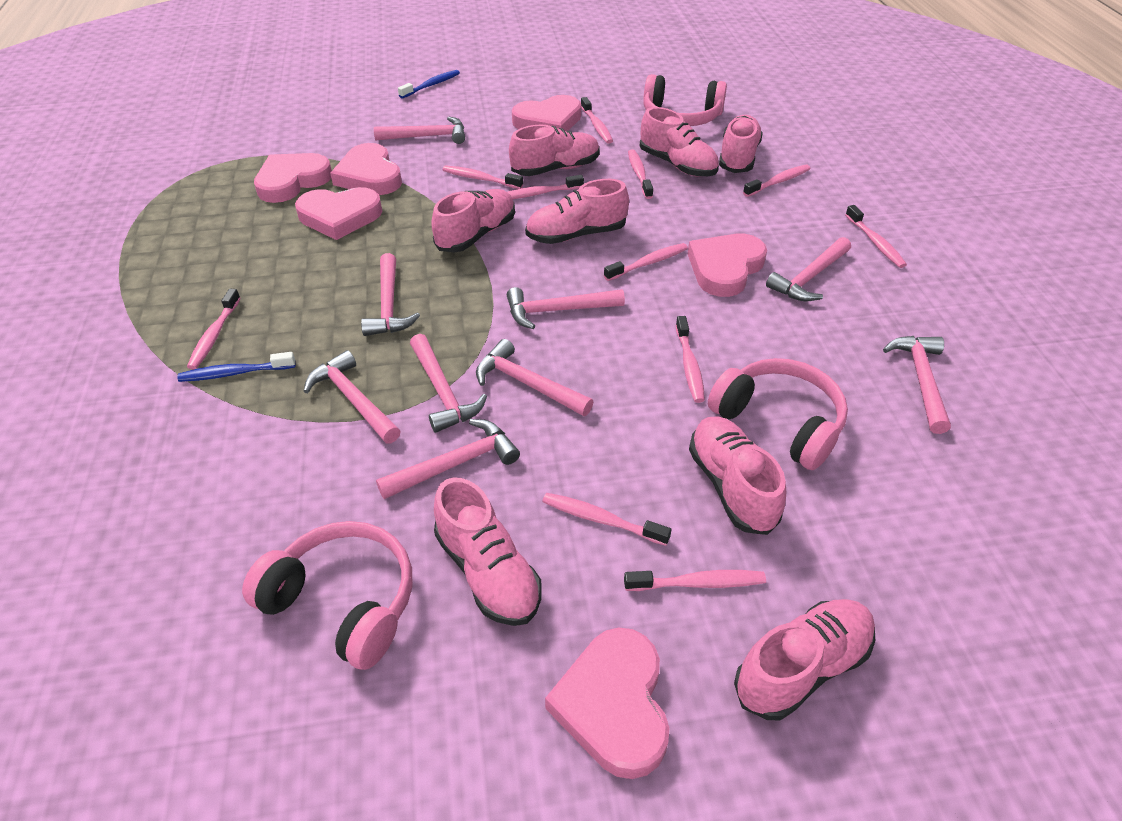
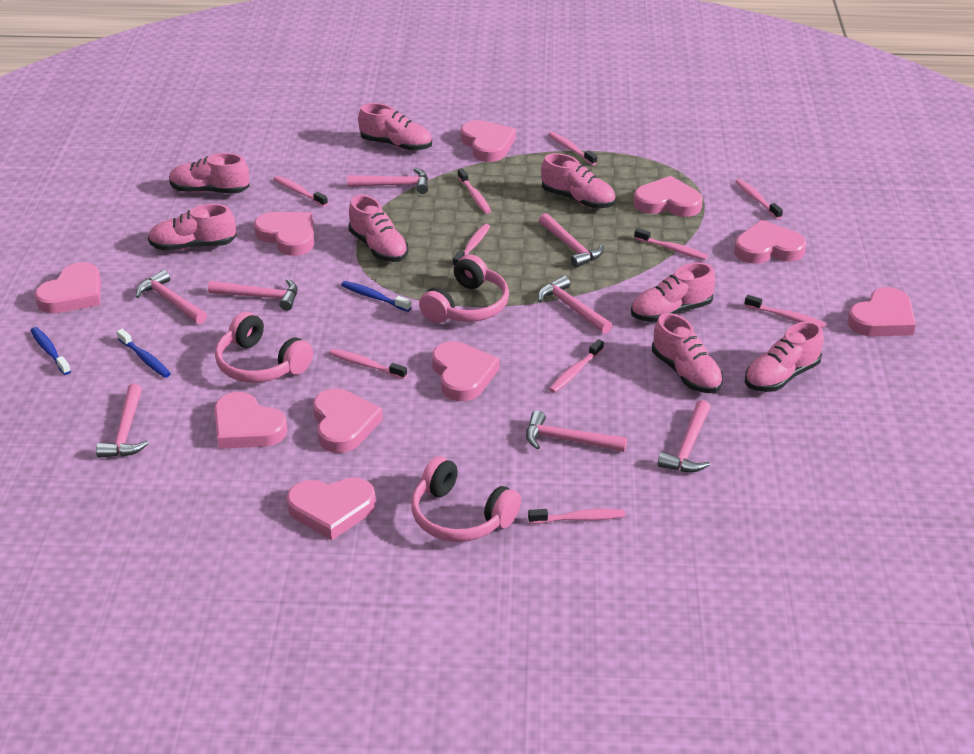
blue toothbrush: [177,352,295,382] [398,70,460,98] = 2 -> [30,327,71,375] [117,329,171,378] [341,281,412,312] = 3
pink hammer: [303,350,401,444] [361,253,420,336] [374,117,465,144] [376,419,520,499] [410,334,487,433] [476,339,593,416] [507,287,625,329] [766,237,851,301] [883,336,951,434] = 9 -> [96,384,149,458] [136,270,207,324] [208,279,298,311] [347,168,428,194] [526,410,627,452] [538,276,612,334] [539,213,604,268] [658,400,711,472] = 8
pink heart: [254,153,332,203] [295,187,382,240] [330,143,402,195] [512,95,581,131] [545,627,669,779] [688,234,767,297] = 6 -> [35,262,101,313] [214,392,288,449] [254,212,314,256] [287,477,376,540] [313,388,383,453] [432,341,500,401] [461,120,516,162] [634,176,703,217] [734,220,806,264] [848,287,916,336] = 10
pink toothbrush: [187,289,241,370] [443,166,523,189] [507,175,584,199] [542,493,671,546] [581,97,613,144] [604,243,688,281] [624,570,766,591] [628,149,653,199] [676,316,705,403] [743,165,811,197] [845,205,907,268] = 11 -> [274,176,328,207] [329,349,407,379] [453,224,490,267] [458,168,491,214] [528,509,626,524] [548,132,597,165] [549,339,604,393] [634,228,708,260] [735,179,783,219] [744,295,826,328] = 10

